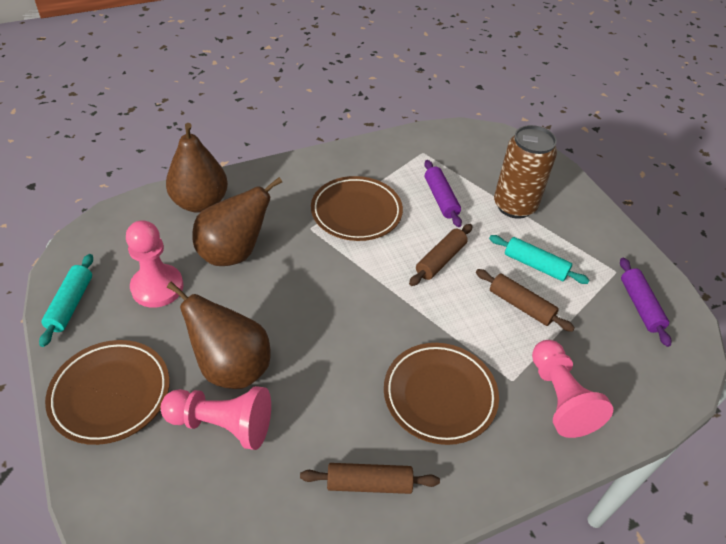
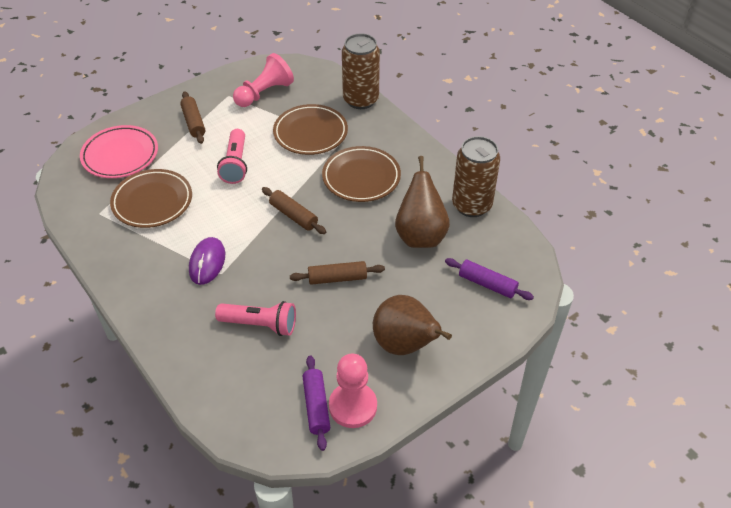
brown can: [494,125,557,219] = 1 -> [342,33,380,109] [452,136,500,217] = 2
brown pear: [166,123,228,213] [167,282,270,389] [192,177,282,266] = 3 -> [373,295,452,355] [395,156,450,248] = 2
pink flashlight: none = 0 -> [215,301,296,336] [217,129,247,184] = 2
pink pawn: [126,220,184,308] [161,386,271,450] [532,340,613,438] = 3 -> [233,53,294,107] [329,354,377,428] = 2
pink plate: none = 0 -> [80,125,158,178] = 1
purple mouse: none = 0 -> [189,237,225,285] = 1
turquoise rolling pin: [39,254,93,347] [489,235,589,284] = 2 -> none = 0

